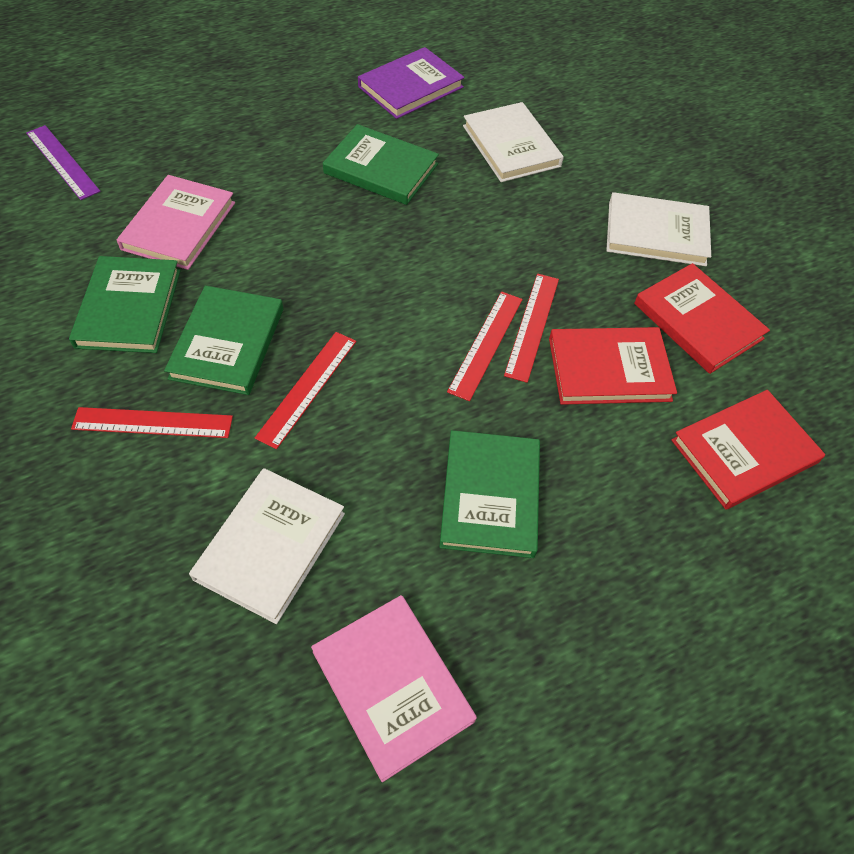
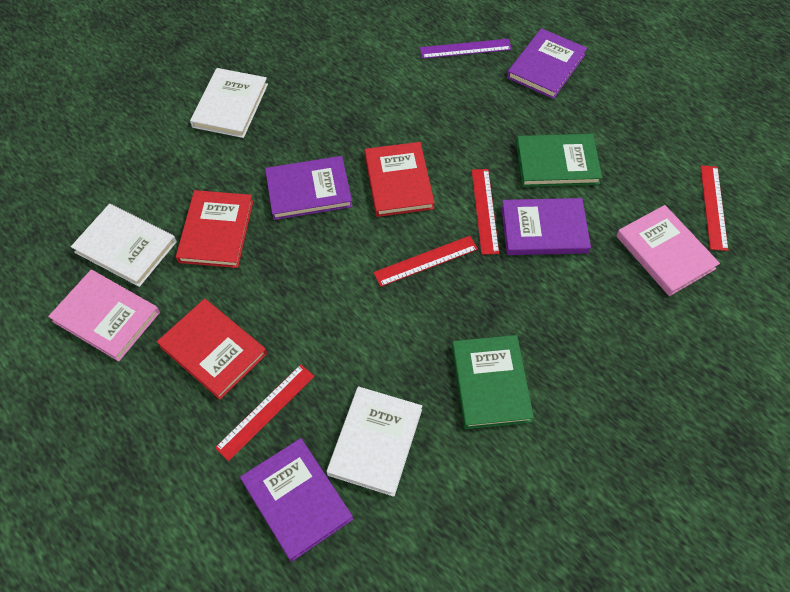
green book: [69,256,181,353] [164,286,283,395] [323,124,439,205] [439,430,540,558] = 4 -> [452,335,534,429] [516,134,602,187] = 2
purple book: [358,47,464,119] = 1 -> [240,438,353,562] [265,156,352,220] [501,198,591,255] [507,28,587,99] = 4

